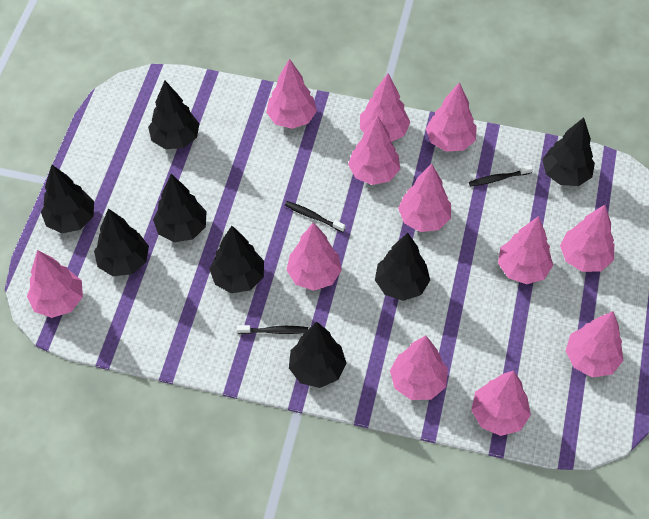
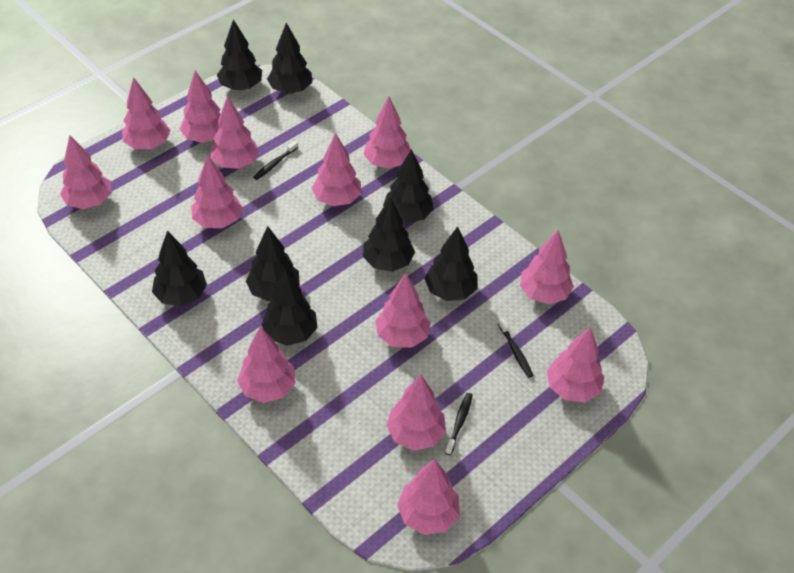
pink tree: [27,250,83,318] [266,59,317,129] [286,222,342,291] [348,116,400,185] [360,73,410,142] [390,335,448,400] [398,164,451,232] [426,82,477,152] [471,371,531,436] [498,216,553,284] [560,205,614,272] [566,311,624,377] = 12 -> [60,135,112,209] [122,77,171,149] [180,71,220,143] [191,155,243,228] [211,96,260,169] [237,326,296,403] [312,133,361,206] [363,96,411,169] [375,273,431,348] [386,374,446,451] [397,459,460,535] [520,230,574,304] [547,327,604,402] = 13

